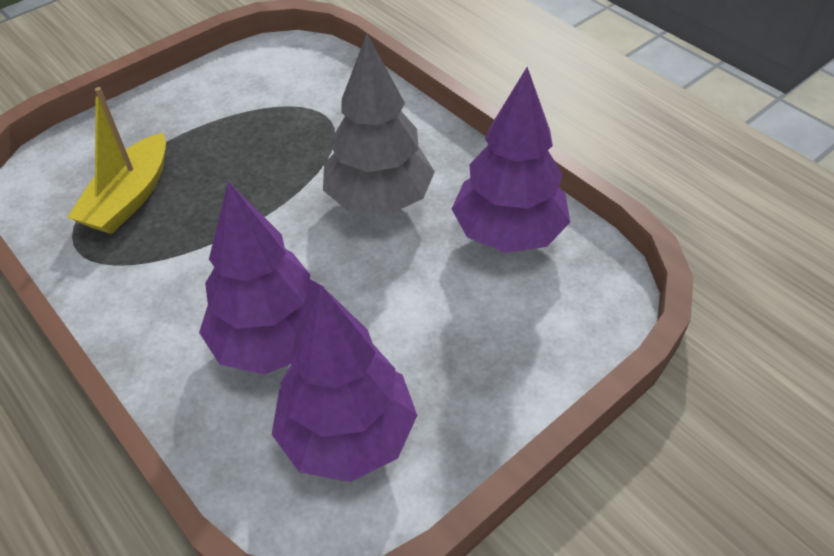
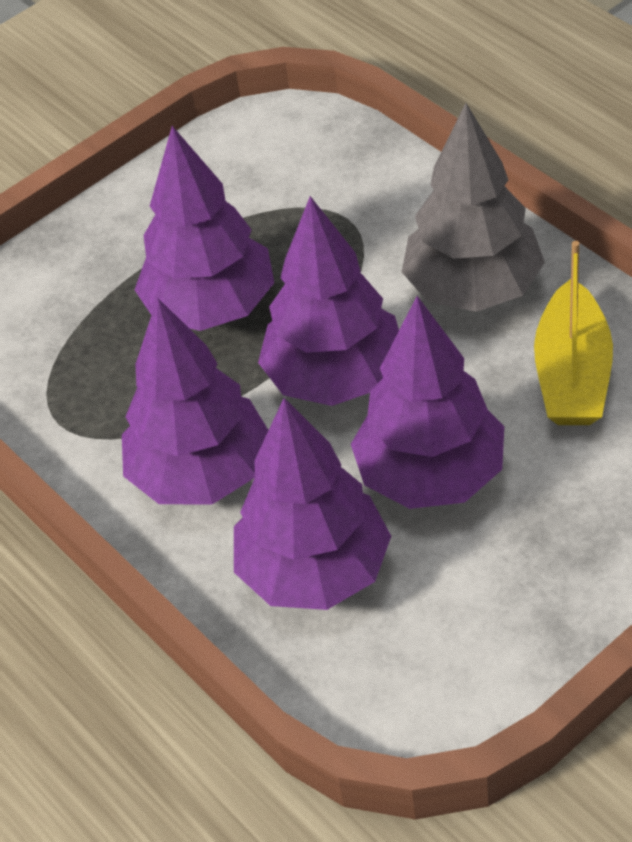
purple tree: [199,181,321,374] [272,285,417,482] [452,67,570,253] = 3 -> [122,297,268,504] [135,126,274,331] [234,398,391,610] [258,196,399,406] [351,296,504,509] = 5

